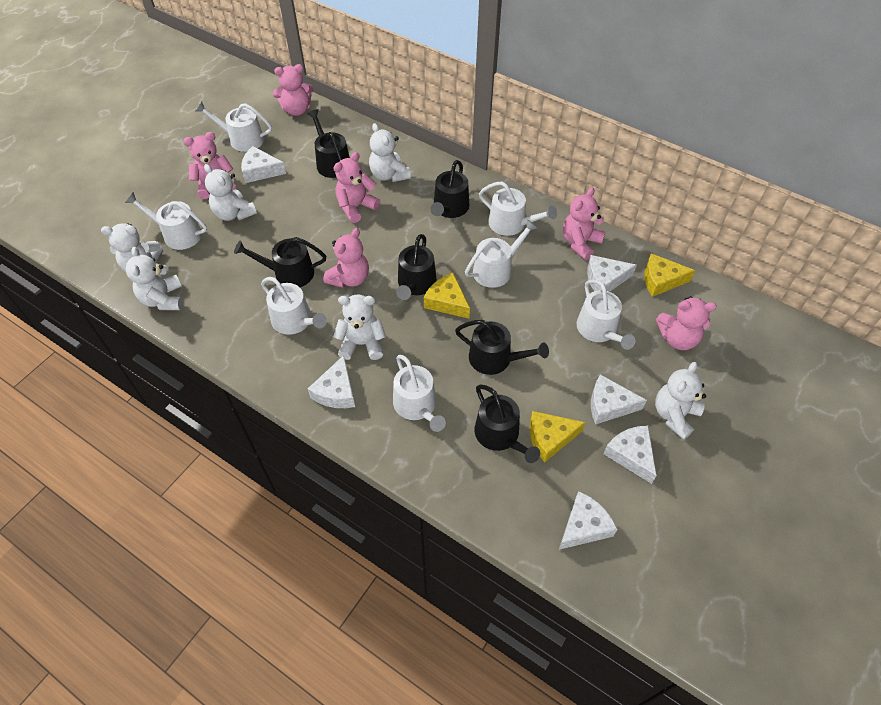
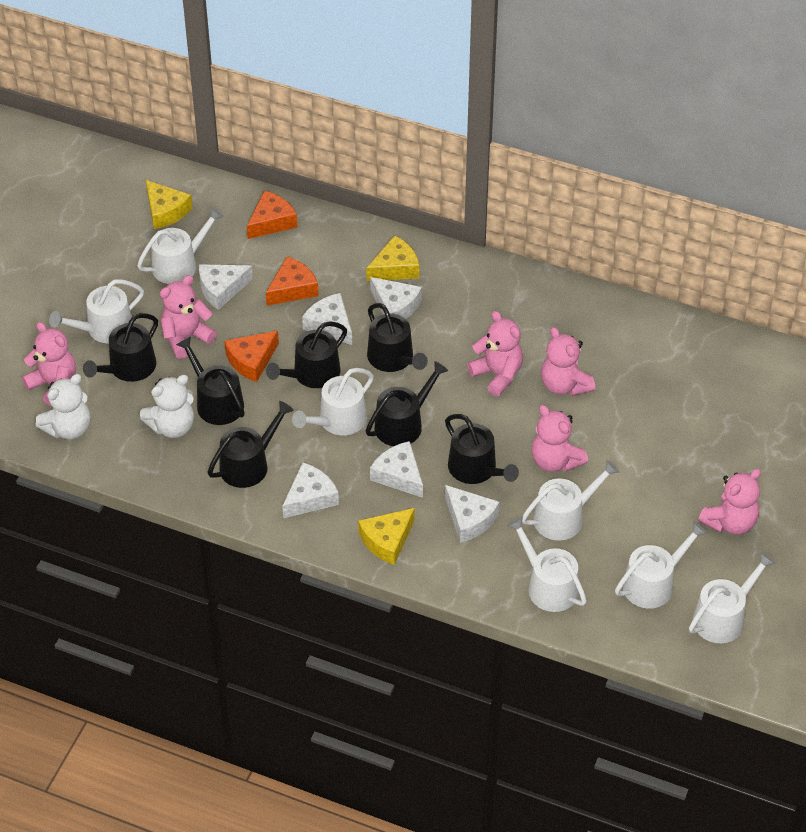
black watering can: [234,237,326,287] [307,109,350,178] [396,234,437,300] [430,160,469,218] [455,320,549,375] [475,384,540,463] = 6 -> [83,313,158,382] [176,337,245,425] [208,401,294,488] [266,321,347,388] [366,361,448,446] [367,303,428,372] [445,414,519,484] = 7
orange cheese: none = 0 -> [224,331,279,382] [247,191,297,239] [266,256,319,306] = 3
white teddy bear: [101,223,163,272] [125,247,183,310] [204,164,257,221] [333,294,386,360] [369,123,411,182] [655,362,706,440] = 6 -> [35,374,90,439] [140,375,194,438] = 2

